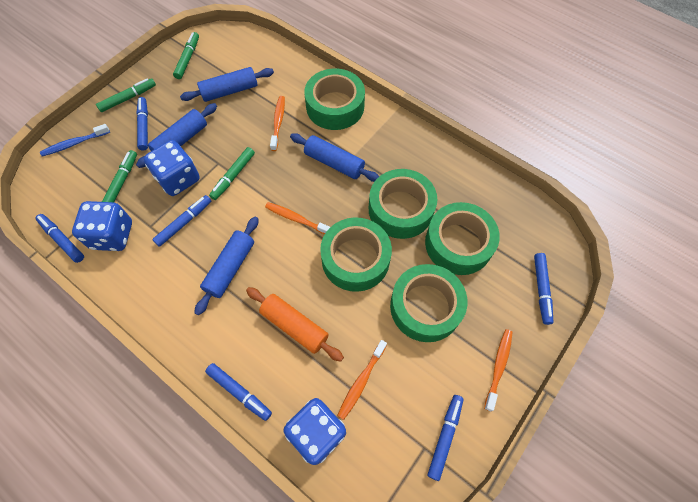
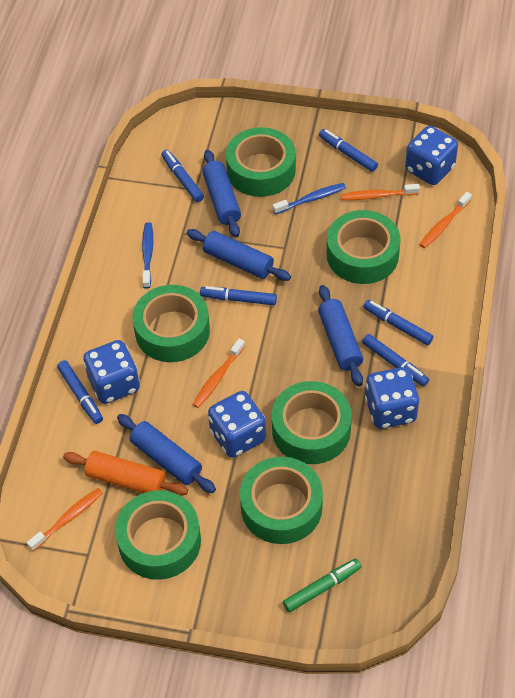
blue dice: [72,201,132,251] [144,140,200,196] [283,398,346,465] = 3 -> [83,340,140,404] [208,391,266,458] [365,367,419,429] [405,126,458,185] = 4
blue toothbrush: [40,124,110,156] = 1 -> [142,222,153,289] [273,183,346,215] = 2
green marker: [96,78,156,112] [102,150,137,202] [173,32,199,79] [209,147,255,200] = 4 -> [283,559,361,612] = 1
green tape: [304,68,365,130] [320,217,392,292] [369,169,437,239] [390,264,467,342] [425,202,500,275] = 5 -> [115,490,201,580] [133,285,210,362] [226,127,296,197] [240,457,323,544] [272,381,352,464] [327,210,401,284] = 6

